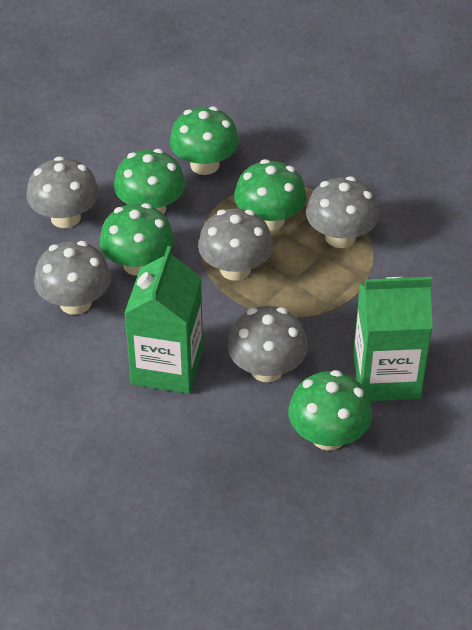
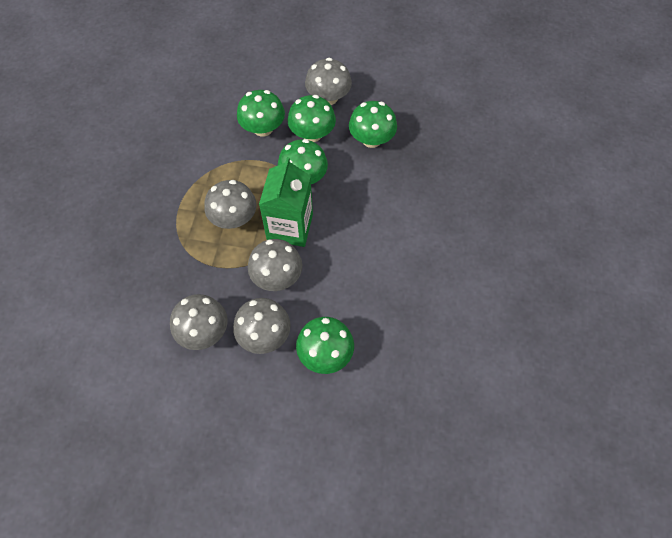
green carton: [124,246,203,394] [353,277,433,401] = 2 -> [259,157,313,247] = 1

